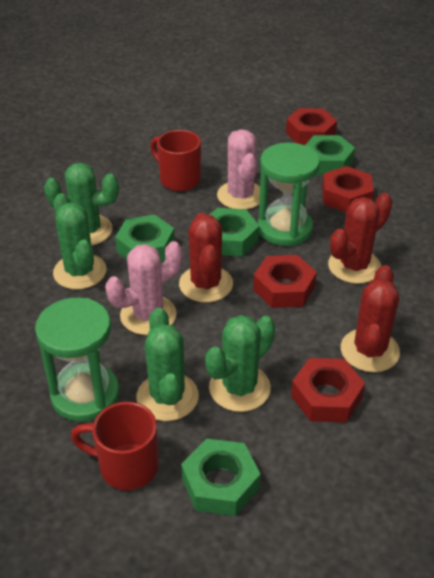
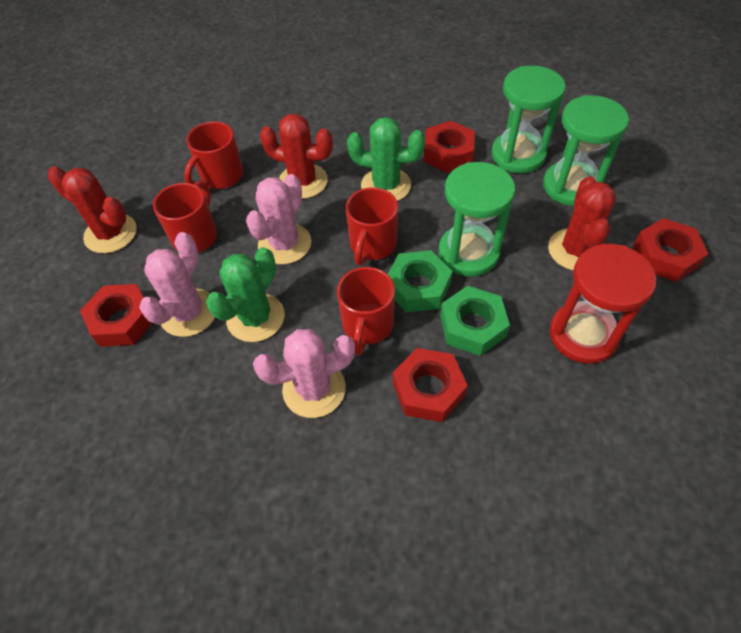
green cactus: [44,163,119,245] [53,193,107,290] [137,308,199,421] [205,315,275,412] = 4 -> [206,247,285,342] [347,117,425,201] = 2
green hourglass: [35,297,120,422] [258,143,320,246] = 2 -> [439,162,515,276] [491,66,566,173] [543,95,629,206] = 3
green nut: [115,215,175,262] [181,438,260,516] [210,208,259,256] [305,135,355,175] = 4 -> [388,250,452,312] [440,286,510,356] = 2
pink cactus: [105,241,183,335] [217,129,260,209] = 2 -> [139,232,215,337] [246,174,311,264] [253,329,355,418] = 3
red hourglass: none = 0 -> [549,244,656,364] = 1
red mug: [71,402,159,490] [150,130,201,191] = 2 -> [153,181,217,253] [184,122,243,189] [337,267,395,355] [346,187,398,265] = 4

